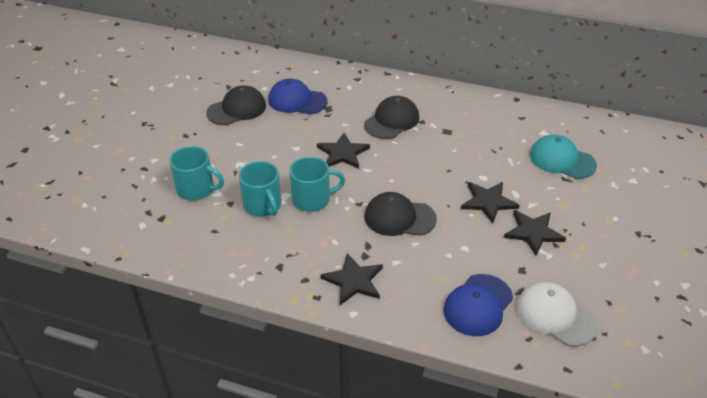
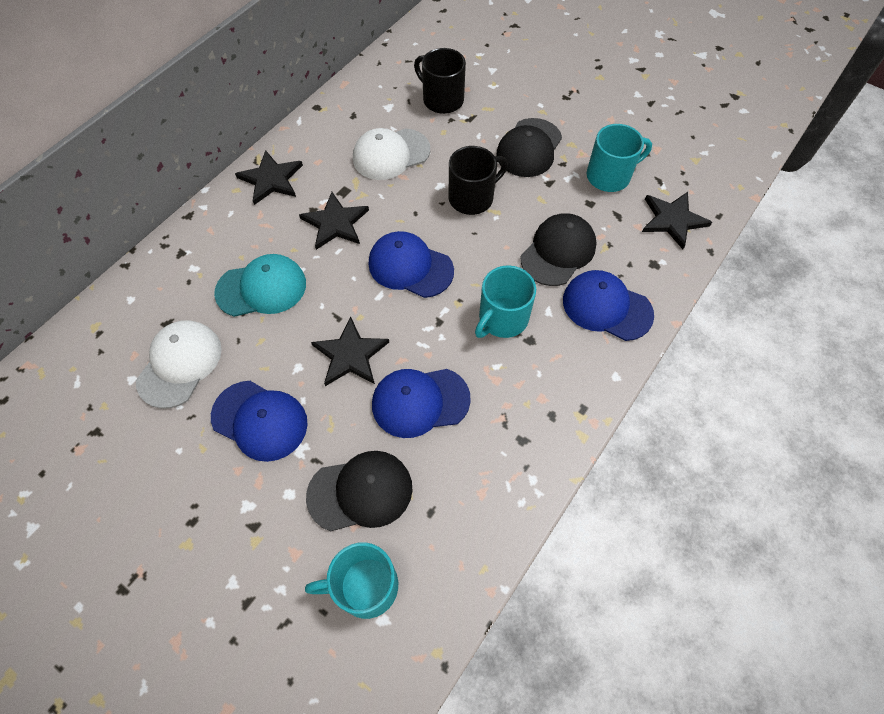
black mug: none = 0 -> [414,48,466,114] [449,146,508,215] = 2
blue cap: [268,79,328,115] [443,274,513,336] = 2 -> [211,381,308,462] [369,231,454,298] [372,369,471,438] [563,270,654,341] = 4
white cap: [516,282,598,347] = 1 -> [136,320,222,409] [353,128,430,180] = 2

